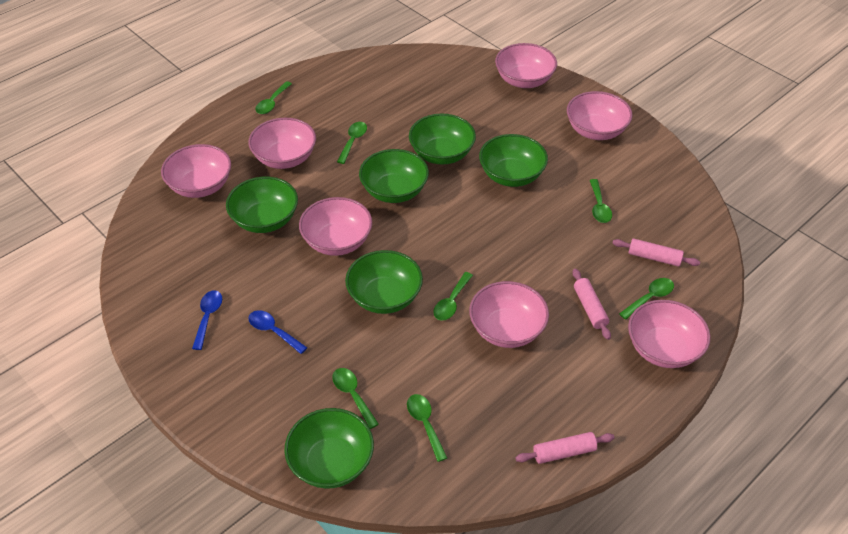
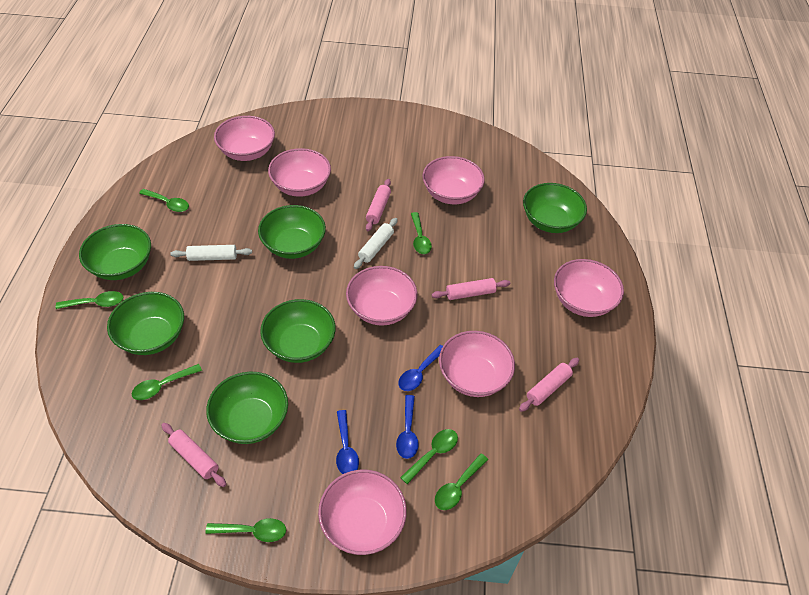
blue spoon: [192,290,222,350] [248,310,307,354] = 2 -> [336,410,359,474] [396,395,419,459] [398,345,443,391] = 3
pink rolling pin: [515,432,615,464] [572,269,611,340] [613,239,700,267] = 3 -> [161,423,226,487] [366,179,391,231] [432,278,510,300] [519,358,579,412] = 4
white rolling pin: none = 0 -> [170,245,252,261] [354,218,398,269] = 2

